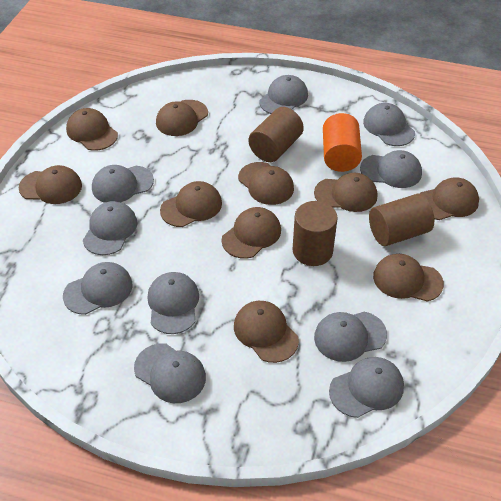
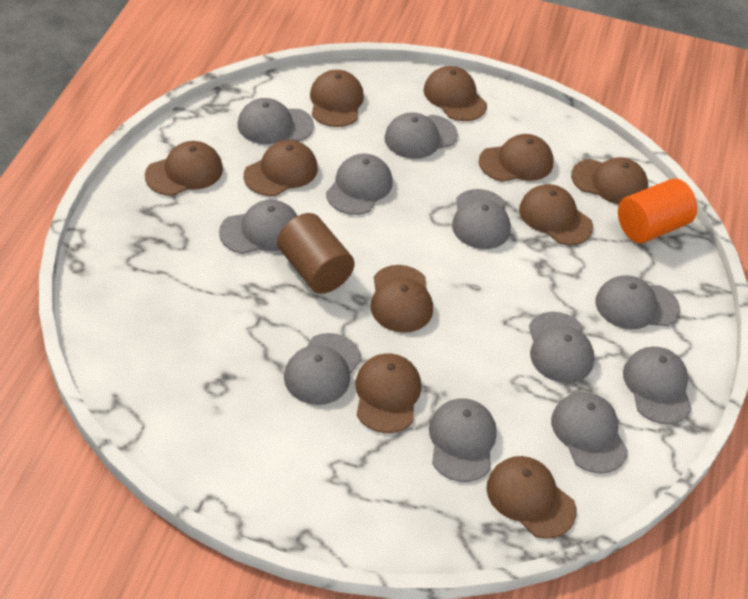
brown cylinder: [249,107,304,162] [293,201,338,266] [369,194,434,246] = 3 -> [277,213,355,294] = 1
grey cap: [63,262,133,315] [83,201,137,255] [92,165,154,203] [134,343,206,403] [148,272,199,334] [260,75,308,114] [314,312,387,362] [329,357,404,418] [360,150,422,188] [363,103,415,146] = 10 -> [219,199,297,254] [237,98,314,144] [284,333,361,405] [326,153,393,215] [384,112,458,159] [429,398,497,482] [452,189,511,249] [529,312,594,383] [551,392,628,474] [596,275,680,329] [623,347,692,424] = 11

